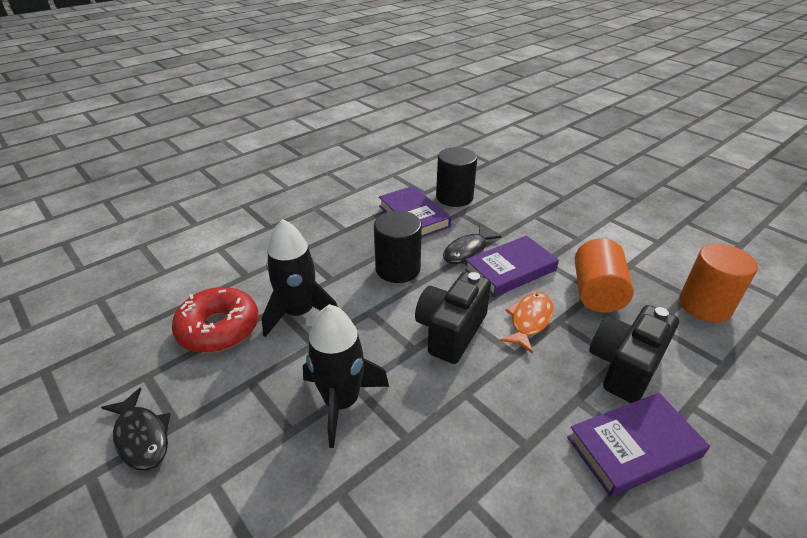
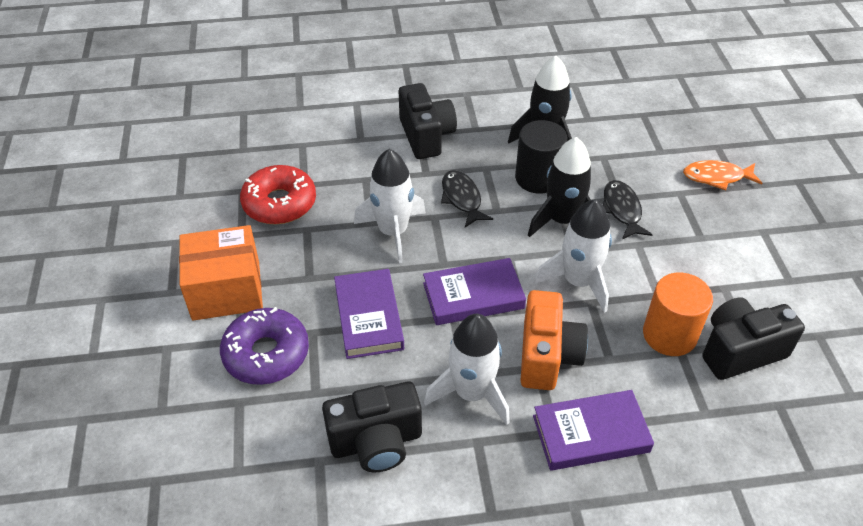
black camera: [415,272,491,364] [589,305,679,403] = 2 -> [322,382,422,472] [399,83,457,159] [702,298,805,380] = 3
black cylinder: [374,211,422,283] [436,147,477,207] = 2 -> [515,120,568,194] = 1
orange box: none = 0 -> [179,225,263,321] = 1
orange camera: none = 0 -> [520,290,588,390] = 1
orange cylinder: [575,238,634,313] [679,244,758,323] = 2 -> [643,273,713,356] = 1
purple donut: none = 0 -> [220,307,309,385] = 1
white rocket: none = 0 -> [354,149,426,263] [424,314,510,425] [534,199,612,313] = 3

